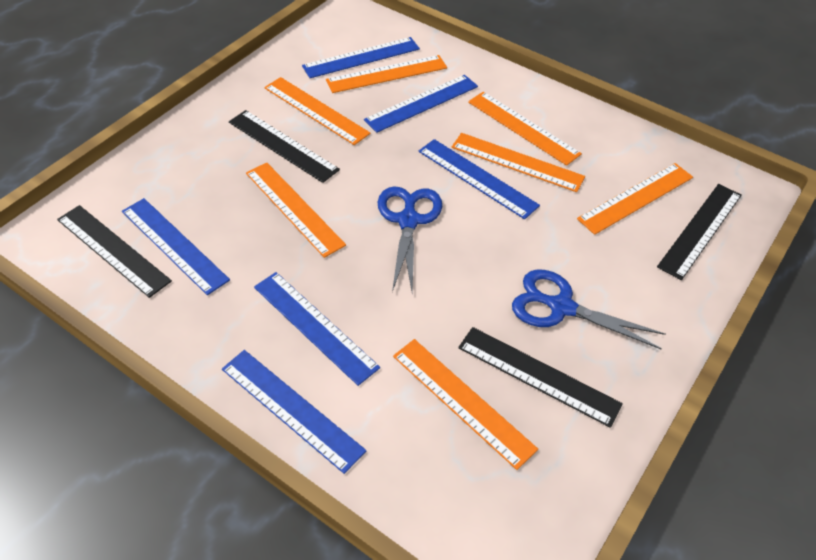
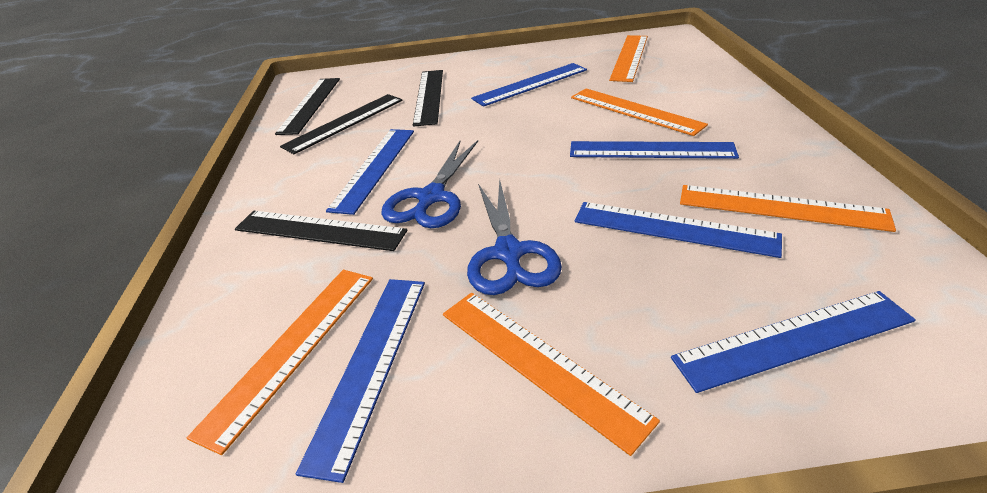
orange ruler: [246,163,346,258] [264,77,371,145] [326,55,447,93] [393,339,538,470] [452,133,585,192] [468,92,582,166] [577,163,693,235] = 7 -> [187,270,373,455] [443,293,660,456] [571,88,708,136] [609,35,648,82] [680,185,896,232] = 5

